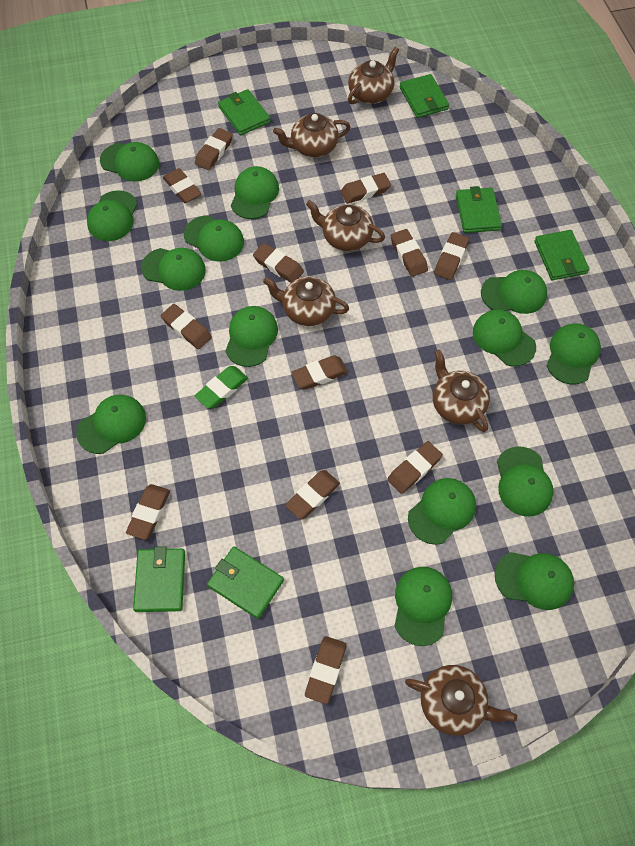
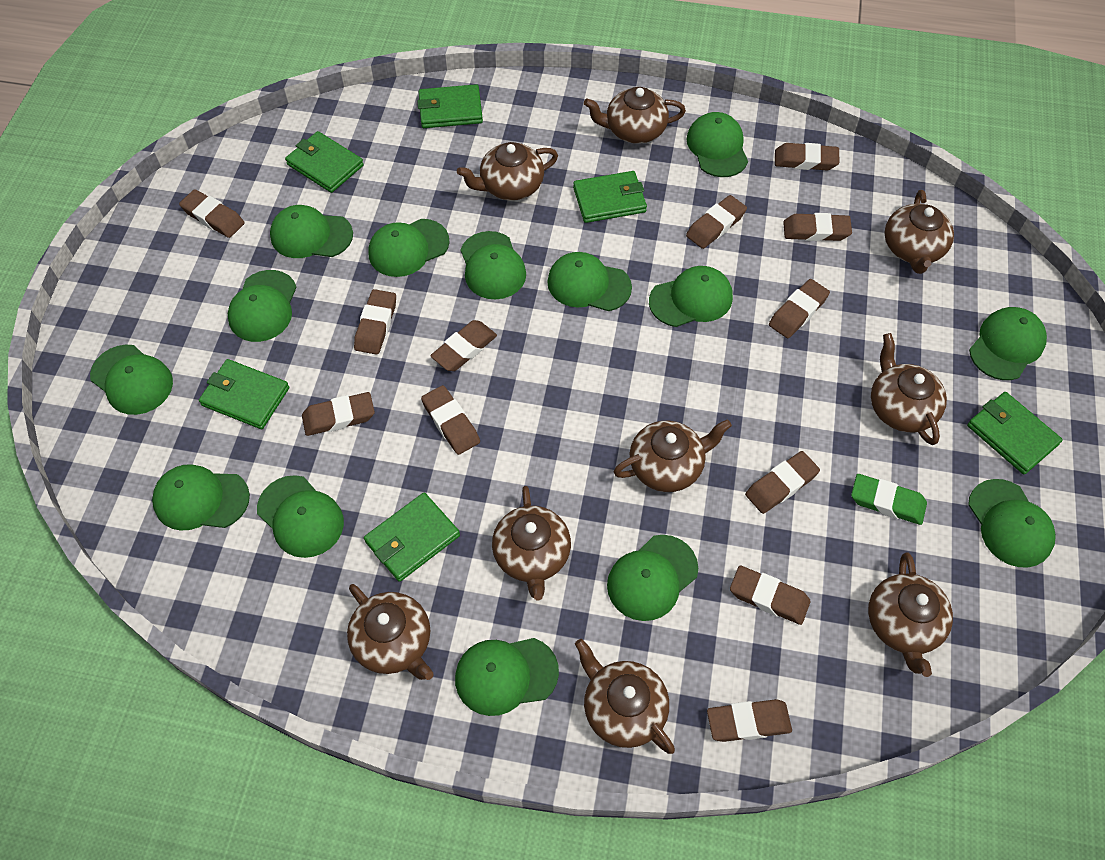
brown teapot: [263,276,349,326] [273,113,350,158] [306,200,385,251] [348,47,399,104] [405,665,517,736] [433,350,490,432] = 6 -> [347,584,434,680] [457,142,558,201] [492,486,571,601] [575,639,675,754] [584,87,686,144] [614,419,732,492] [868,553,953,677] [871,333,947,445] [885,190,954,274] = 9

